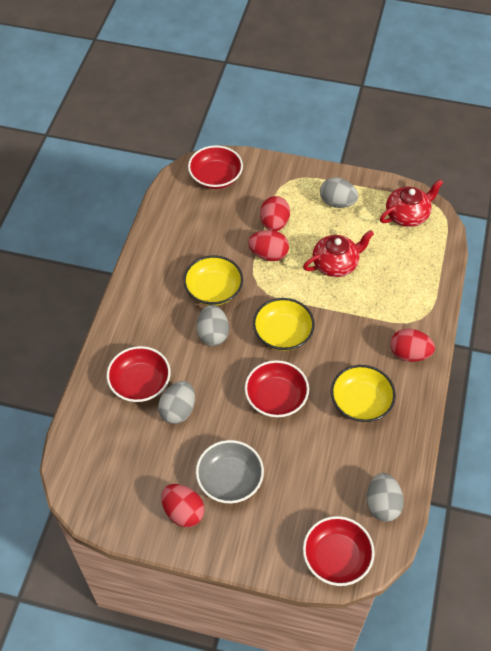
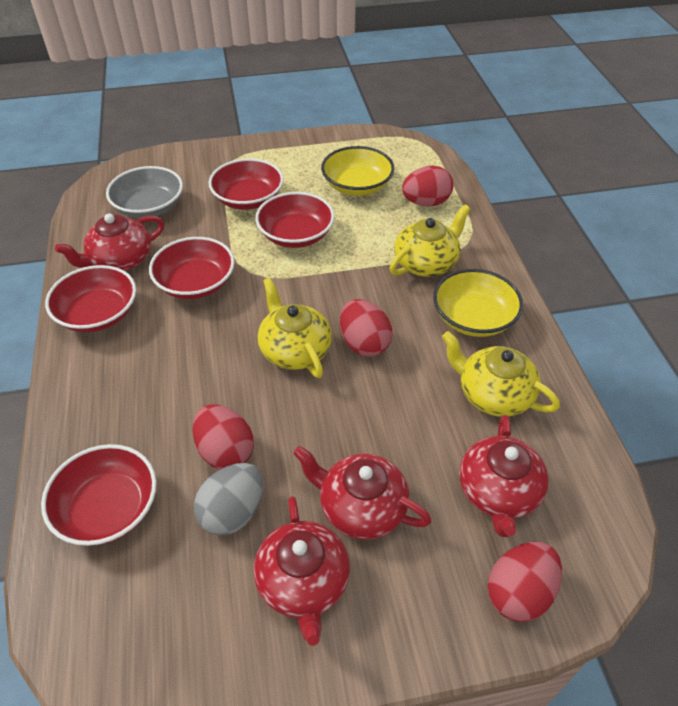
grey egg: [158,381,195,424] [196,305,229,346] [320,177,358,208] [367,473,404,522] = 4 -> [194,463,264,535] = 1
red bowl: [107,346,171,402] [188,145,243,189] [245,360,309,417] [303,516,375,586] = 4 -> [41,444,157,546] [45,265,136,332] [149,237,235,299] [209,158,284,210] [255,192,335,248] = 5
red teapot: [303,230,374,277] [380,179,444,227] = 2 -> [55,213,164,271] [254,496,350,646] [293,446,431,540] [459,415,549,537] = 4
yellow bowl: [183,255,243,306] [253,298,315,351] [331,365,396,422] = 3 -> [321,146,394,196] [433,269,523,337] = 2
yellow teapot: none = 0 -> [258,277,332,378] [389,205,471,277] [442,331,560,417] = 3

